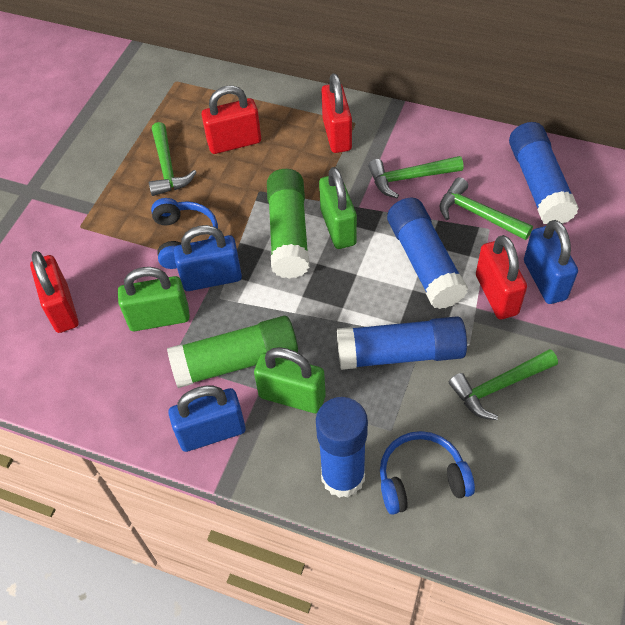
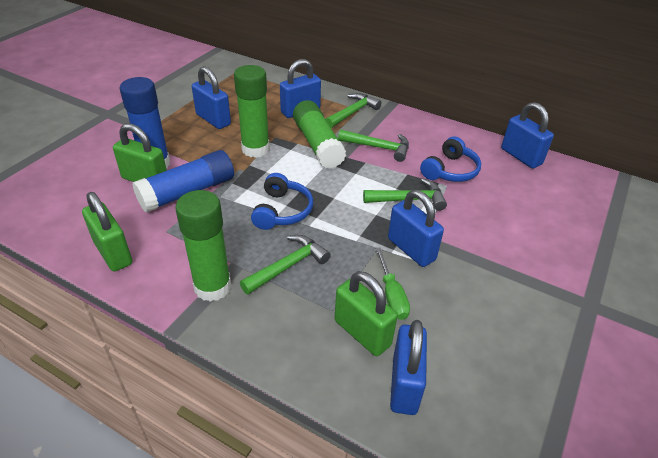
blue glue stick: [316,397,368,498] [337,316,467,370] [387,197,468,309] [509,122,579,224] = 4 -> [119,77,170,169] [132,150,234,213] = 2
blue padlock: [168,385,246,452] [174,225,242,291] [524,220,578,304] = 3 -> [192,66,231,129] [280,59,321,118] [388,190,444,267] [390,320,427,415] [501,102,554,169] = 5
green glue stick: [167,316,298,388] [267,169,310,279] = 2 -> [175,190,231,302] [234,65,270,158] [293,100,346,169] = 3
green screwdriver: none = 0 -> [375,247,410,320] = 1
red padlock: [30,251,79,333] [202,85,261,154] [321,73,352,153] [476,235,527,319] = 4 -> none = 0

